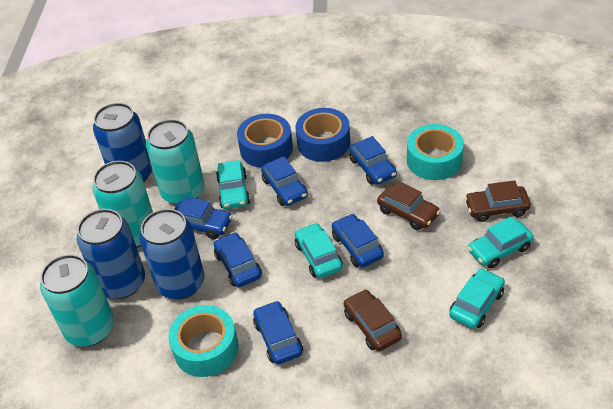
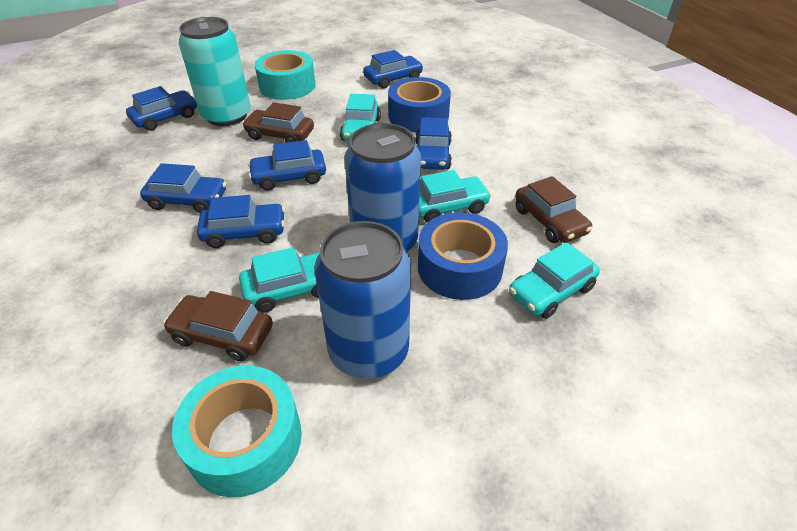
blue can: [76,209,145,299] [93,103,152,182] [139,209,205,300] = 3 -> [315,221,411,379] [344,123,421,251] = 2
turquoise can: [40,254,114,346] [92,161,153,248] [146,119,205,205] = 3 -> [179,17,251,126] = 1

